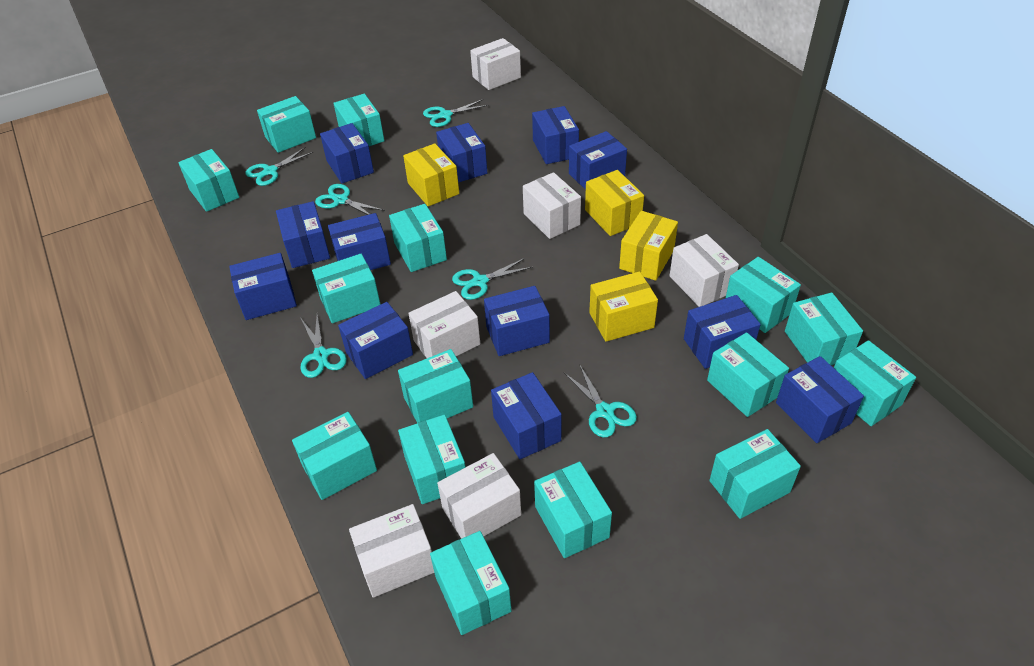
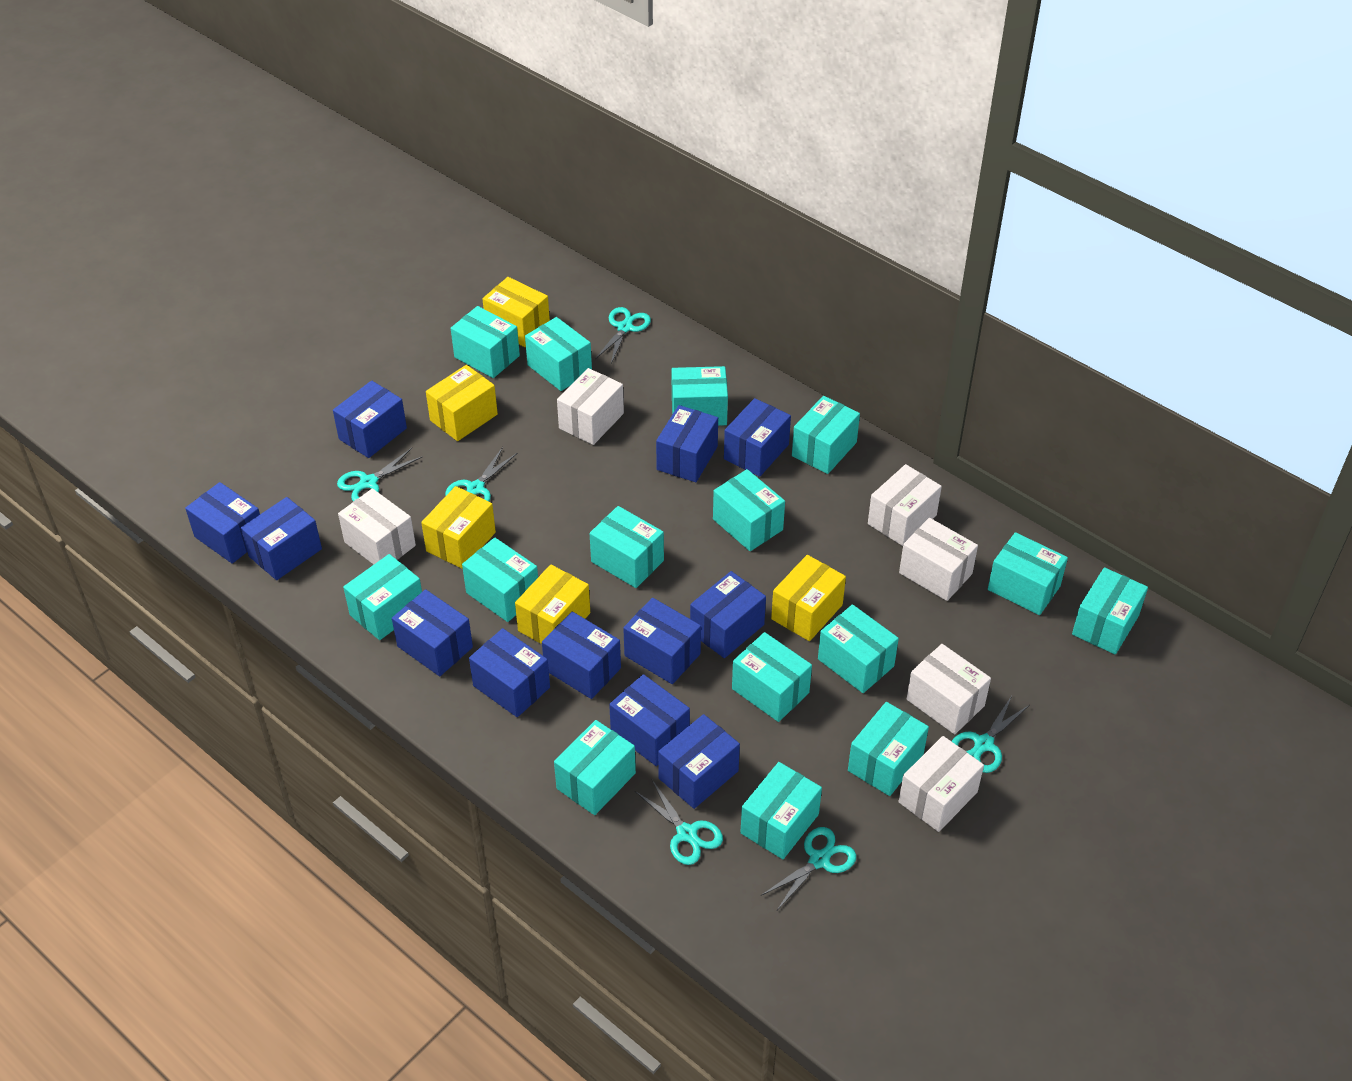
yellow box: [403,143,459,206] [585,170,644,236] [589,271,658,342] [619,211,678,281] = 4 -> [421,486,496,569] [426,365,498,441] [483,277,550,347] [515,565,590,644] [771,555,846,641] = 5

